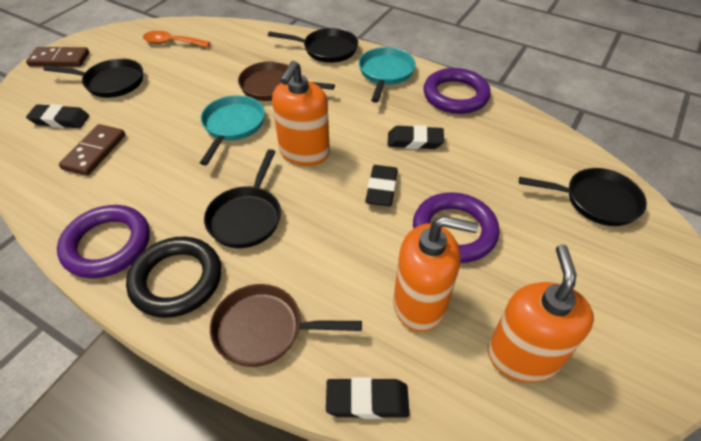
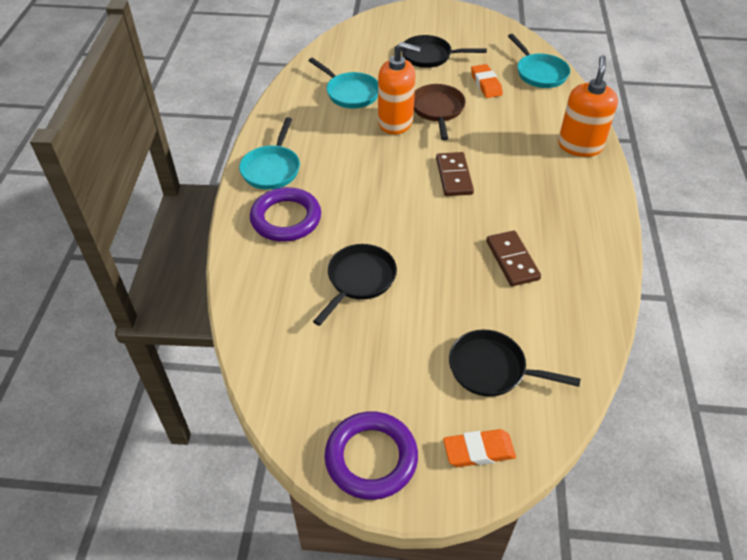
black eraser: [26,104,89,128] [326,377,410,419] [365,165,398,206] [387,125,444,149] = 4 -> none = 0
black pan: [43,58,143,98] [204,149,281,248] [268,28,358,63] [519,168,647,226] = 4 -> [313,244,397,326] [401,35,487,68] [449,330,581,397] = 3
black ring: [126,237,222,318] = 1 -> none = 0
brown pan: [210,284,362,367] [238,61,335,101] = 2 -> [414,84,466,140] = 1
orange eraser: none = 0 -> [443,429,516,467] [471,64,503,98] = 2
orange soap dispenser: [272,61,330,166] [394,216,478,332] [488,245,594,383] = 3 -> [378,42,421,134] [558,55,618,157] = 2
orange spoon: [143,31,210,47] = 1 -> none = 0
purple ring: [57,205,150,278] [413,192,499,263] [423,68,491,114] = 3 -> [250,187,321,242] [325,411,418,500] = 2
turquoise pan: [200,95,265,165] [359,47,416,103] = 2 -> [239,117,300,190] [308,58,378,108] [508,34,570,88] = 3

